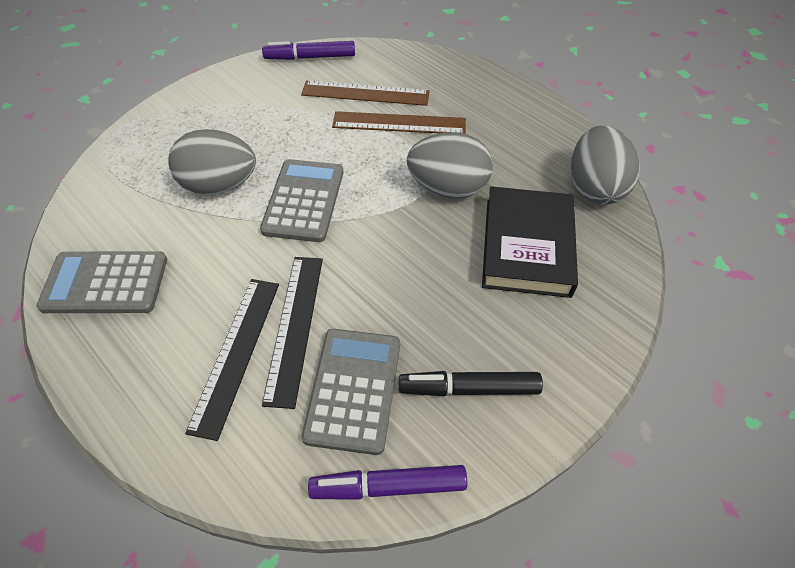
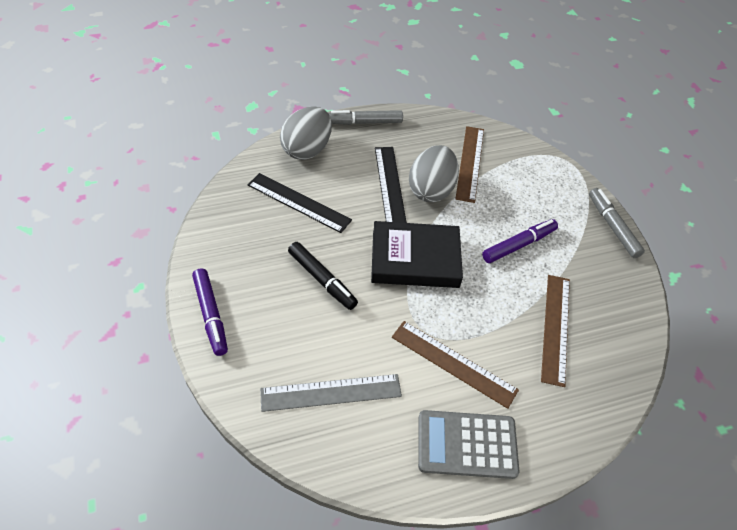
brown ruler: [301,80,430,106] [332,111,466,134] = 2 -> [392,321,519,409] [456,126,484,203] [541,275,570,387] = 3
grey calculator: [37,251,167,313] [260,159,343,242] [301,329,400,455] = 3 -> [418,410,520,479] = 1
grey egg: [168,129,256,195] [407,132,493,198] [571,125,640,205] = 3 -> [280,106,332,160] [409,145,459,202] = 2
grey marker: none = 0 -> [328,110,403,125] [589,188,645,258] = 2
grey ruler: none = 0 -> [260,374,402,412] = 1

